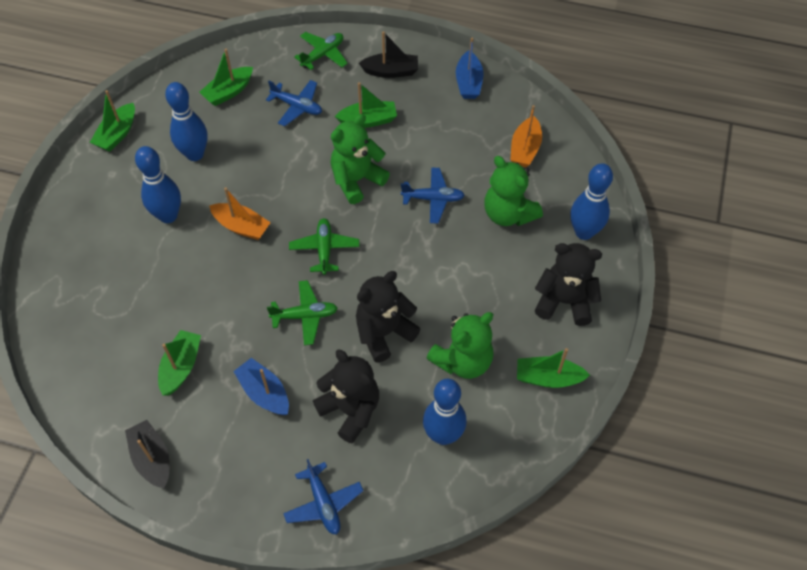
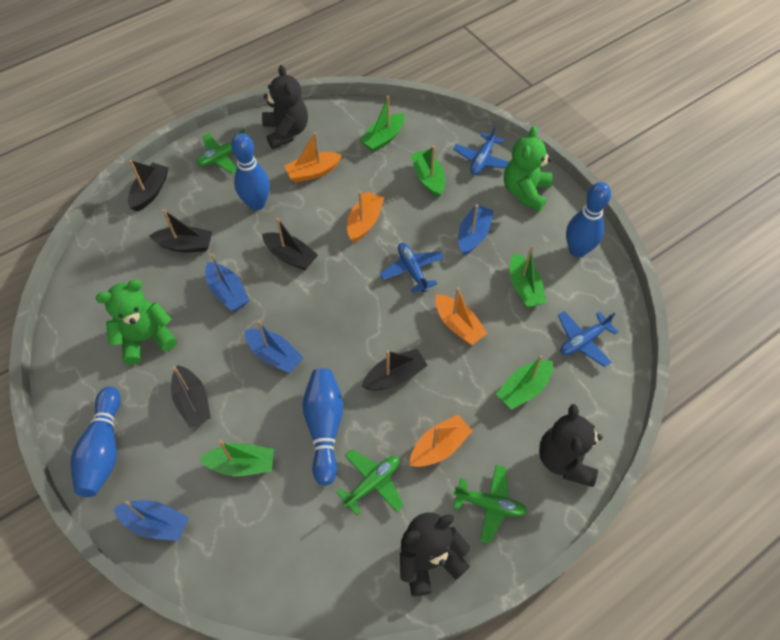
black boat: [125,420,169,488] [359,31,418,78] = 2 -> [128,160,169,212] [150,209,212,252] [171,365,211,428] [262,218,318,270] [362,349,428,390] = 5
blue boat: [233,358,289,415] [456,38,484,99] = 2 -> [113,500,189,541] [205,253,249,311] [245,320,304,373] [458,204,494,255] = 4
green teddy bear: [330,114,390,204] [426,312,493,379] [484,156,543,226] = 3 -> [96,280,177,365] [504,126,552,212] = 2
orange boat: [209,187,271,240] [510,105,542,167] = 2 -> [285,132,342,182] [347,191,384,242] [410,414,473,467] [435,288,488,345] = 4

